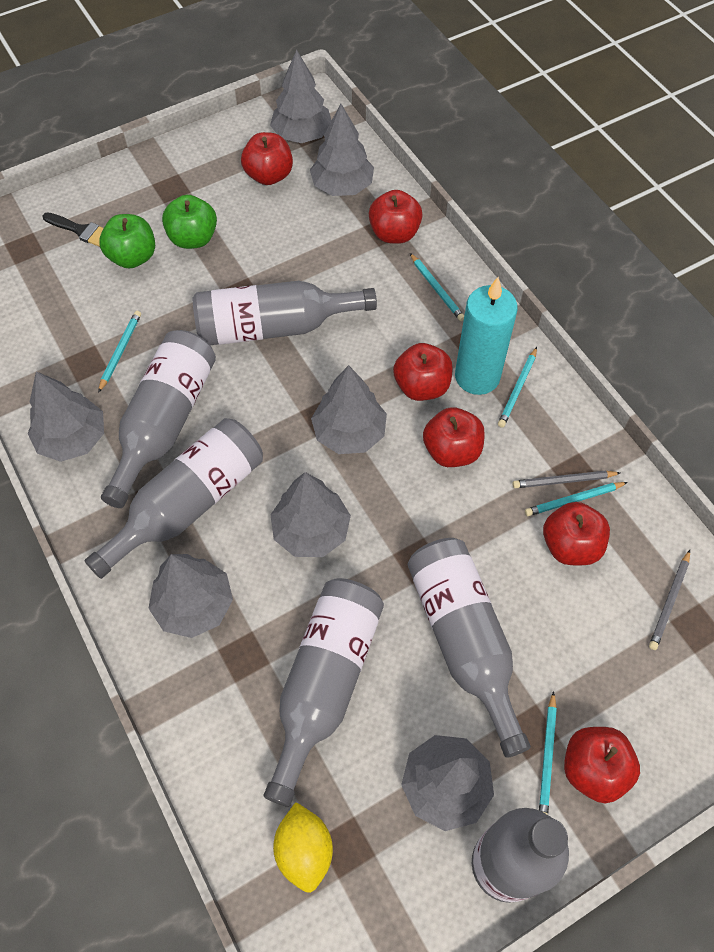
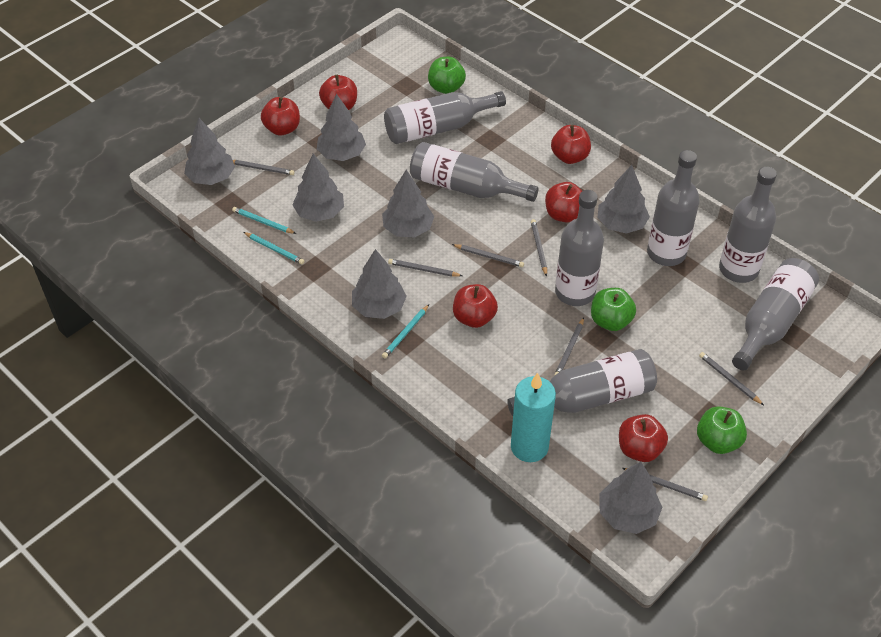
black brush: [42,212,104,247] = 1 -> none = 0
green apple: [99,214,155,269] [162,195,217,249] = 2 -> [428,57,466,94] [591,288,636,331] [697,406,747,454] = 3
grey bottle: [84,418,263,579] [101,330,216,508] [193,281,377,345] [264,578,384,807] [408,538,531,758] [472,808,569,903] = 6 -> [384,91,506,144] [410,142,539,202] [507,349,657,416] [555,190,604,306] [647,150,700,266] [719,167,777,283] [732,258,819,370] = 7
grey pencil: [513,471,620,488] [649,550,690,650] = 2 -> [233,160,294,175] [388,259,462,277] [452,244,524,267] [531,219,547,277] [554,318,584,376] [622,468,708,501] [699,352,764,405] = 7
turquoise pencil: [98,311,141,393] [410,253,464,321] [498,347,537,428] [525,482,628,516] [539,691,557,815] = 5 -> [232,207,296,234] [243,232,304,265] [382,304,429,358] = 3
yellow lemon: [273,802,333,893] = 1 -> none = 0

